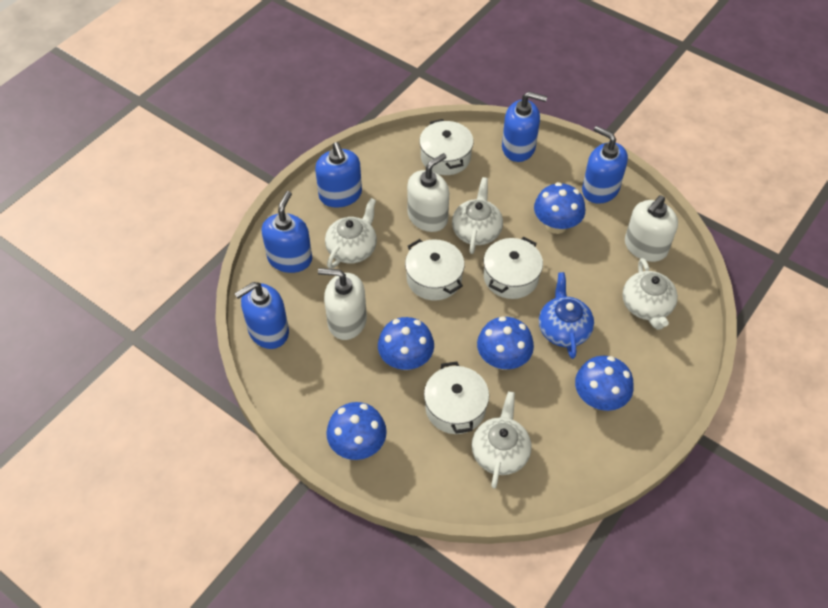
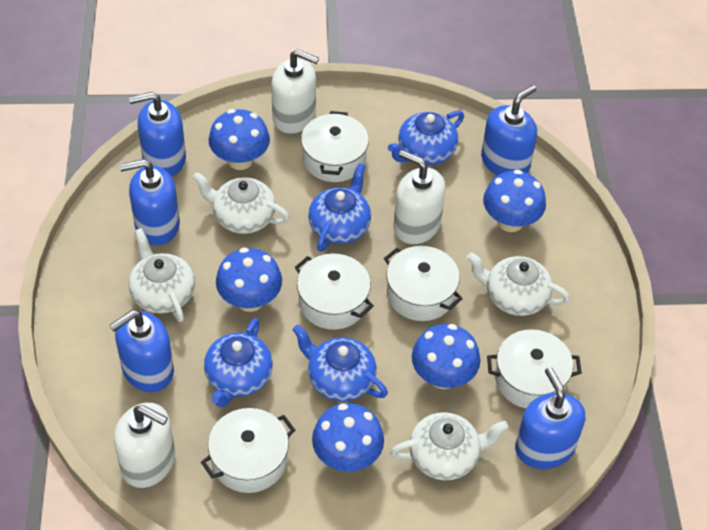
blue teapot: [539,272,594,359] = 1 -> [204,318,273,407] [292,324,388,401] [308,163,371,252] [388,110,464,165] = 4
white pot: [405,239,465,301] [419,119,474,175] [424,362,489,434] [484,237,543,299] = 4 -> [201,408,295,493] [295,254,374,330] [301,111,369,182] [384,246,463,321] [487,329,582,408] = 5

